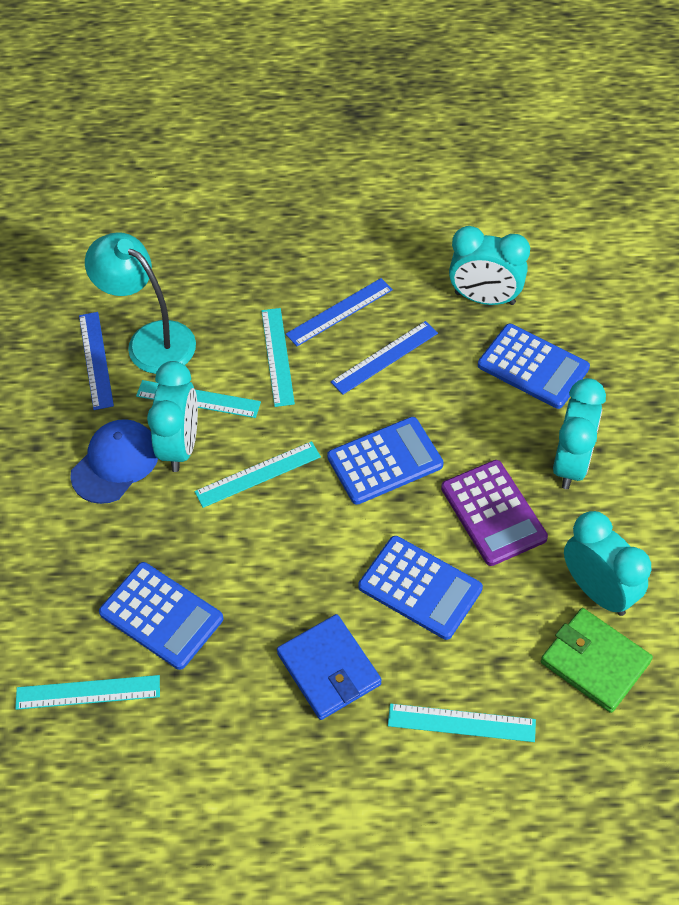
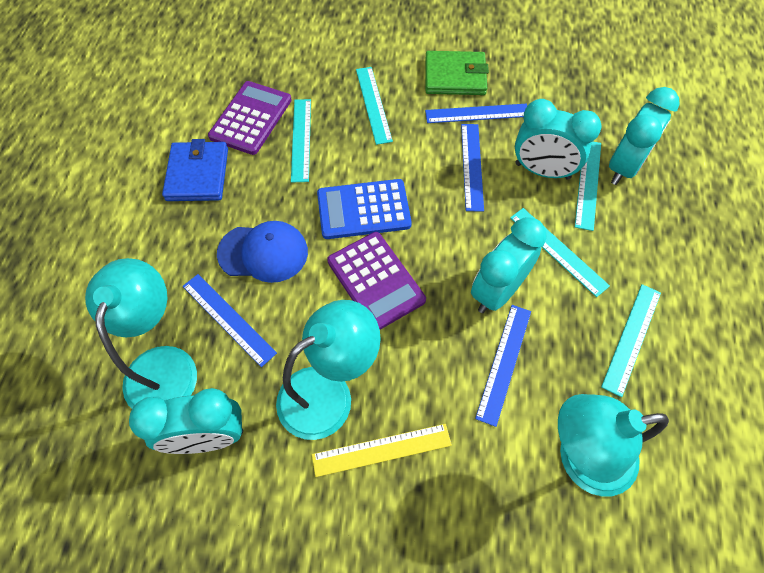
blue calculator: [99,562,223,670] [327,417,443,505] [358,536,483,640] [478,324,590,409] = 4 -> [317,179,412,239] = 1
blue ruler: [79,312,114,410] [286,278,393,346] [331,321,438,395] = 3 -> [182,274,277,367] [425,104,527,123] [461,124,484,212] [475,305,531,427] = 4
purple calculator: [441,460,548,566] = 1 -> [208,81,292,155] [327,232,426,330] = 2
turquoise lamp: [85,232,196,374] = 1 -> [85,258,197,409] [276,300,381,440] [558,394,669,497] = 3
yellow ruler: none = 0 -> [312,424,452,477] = 1

